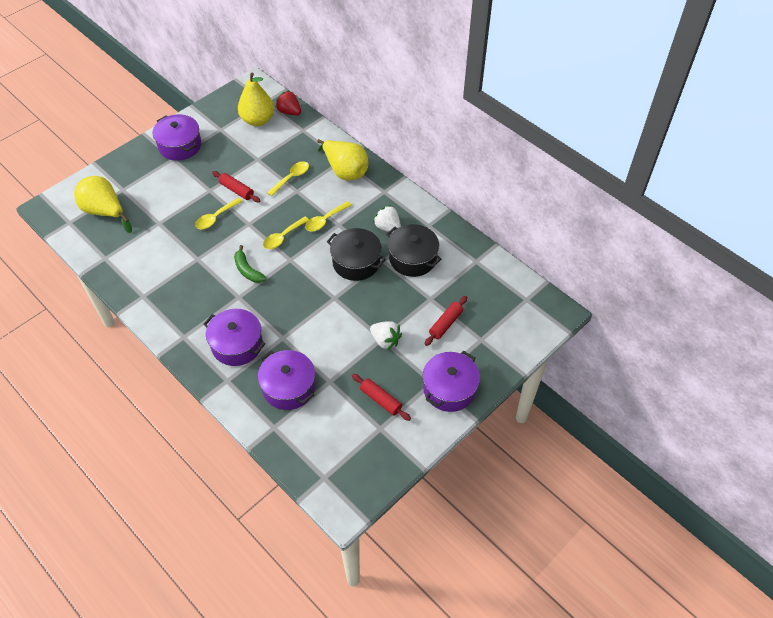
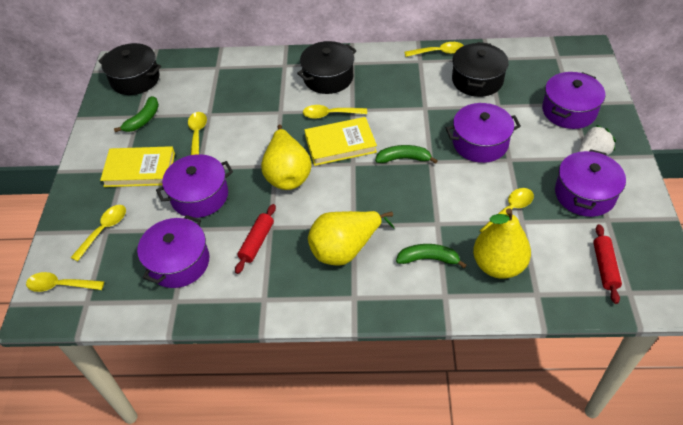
black pot: [327,228,386,281] [386,224,441,277] = 2 -> [98,43,161,95] [297,41,357,94] [452,42,509,97] = 3
green banana: [234,245,267,283] = 1 -> [114,96,159,132] [375,145,438,164] [396,244,466,268] = 3
purple pot: [153,114,201,161] [204,309,265,366] [258,350,315,410] [423,351,480,412] = 4 -> [137,215,209,288] [156,154,233,218] [446,103,521,163] [542,72,605,129] [555,149,626,217] = 5
red rolling pin: [212,171,260,202] [352,374,411,421] [425,296,467,346] = 3 -> [235,204,276,274] [593,224,622,304] = 2
red strawberry: [275,91,301,115] = 1 -> none = 0
white strawberry: [370,321,402,350] [373,205,401,233] = 2 -> [578,125,616,155] = 1
yellow book: none = 0 -> [100,146,175,187] [305,117,377,166] = 2
yellow spoon: [195,198,243,229] [263,216,309,249] [267,161,309,196] [305,201,352,232] = 4 -> [26,272,104,292] [70,205,126,262] [188,112,207,155] [303,105,367,119] [405,42,464,57] [480,188,534,233] = 6

